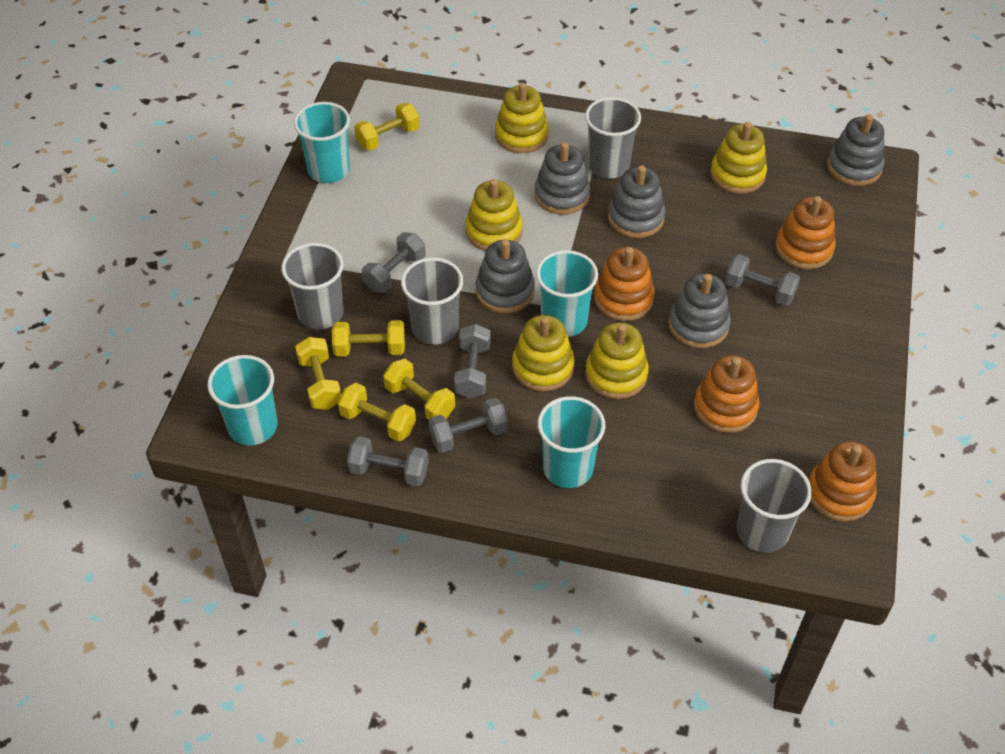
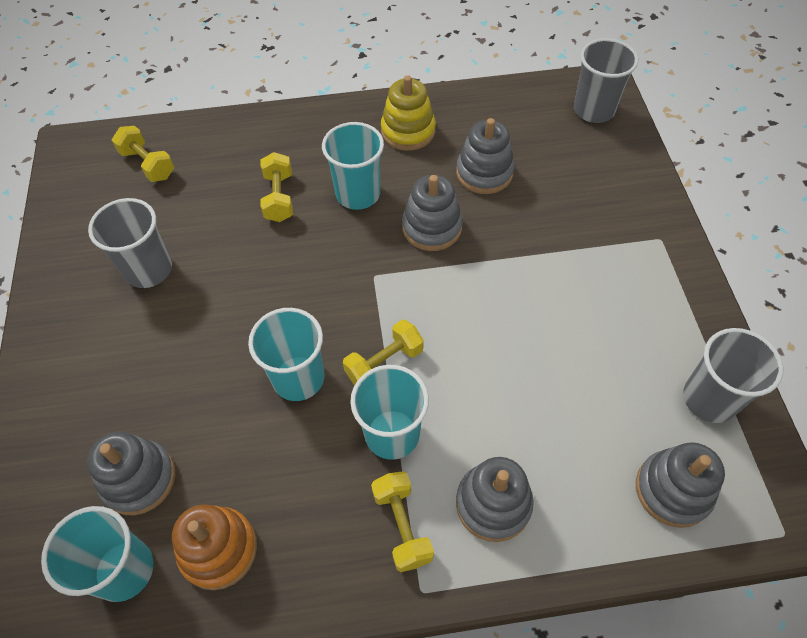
grey cup: [282,243,344,329] [401,258,463,345] [585,97,641,178] [737,459,812,553] = 4 -> [88,198,172,288] [574,38,638,123] [683,328,784,423] = 3
grey dumbbell: [347,436,429,486] [362,232,425,293] [428,398,508,453] [454,324,491,398] [725,254,800,306] = 5 -> none = 0
orange stacking toy: [594,247,655,321] [694,355,759,433] [776,196,836,269] [808,441,877,522] = 4 -> [172,504,257,590] = 1
yellow dumbbell: [295,337,341,410] [332,320,405,356] [338,383,416,442] [354,103,420,151] [383,359,455,420] = 5 -> [112,126,174,182] [261,152,293,222] [343,320,424,385] [371,471,434,572] = 4
yellow stacking toy: [465,179,523,251] [495,82,549,153] [512,315,575,391] [585,322,649,399] [710,122,767,194] = 5 -> [381,75,436,151] = 1

